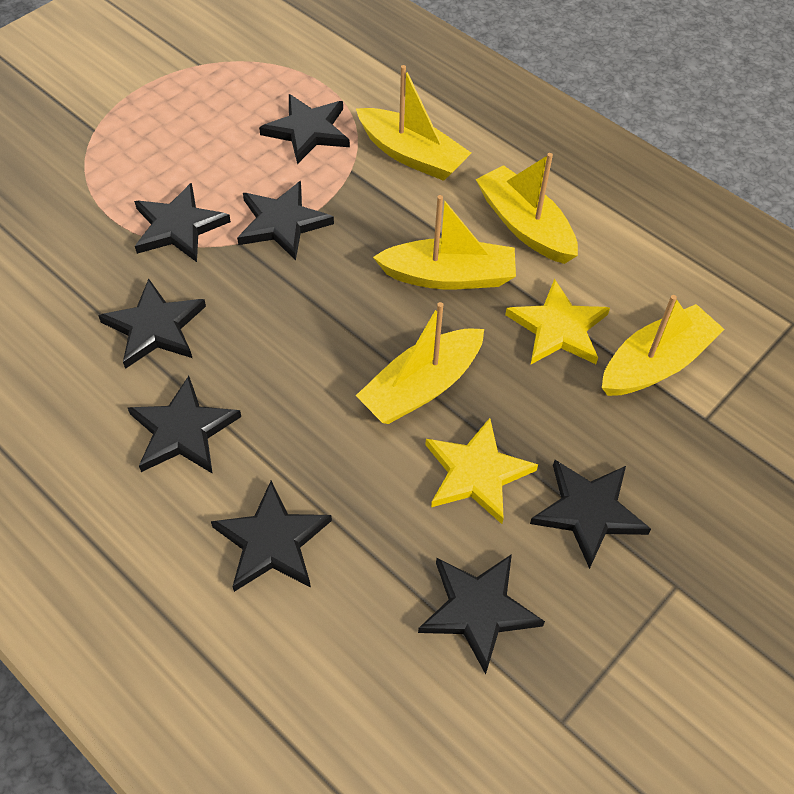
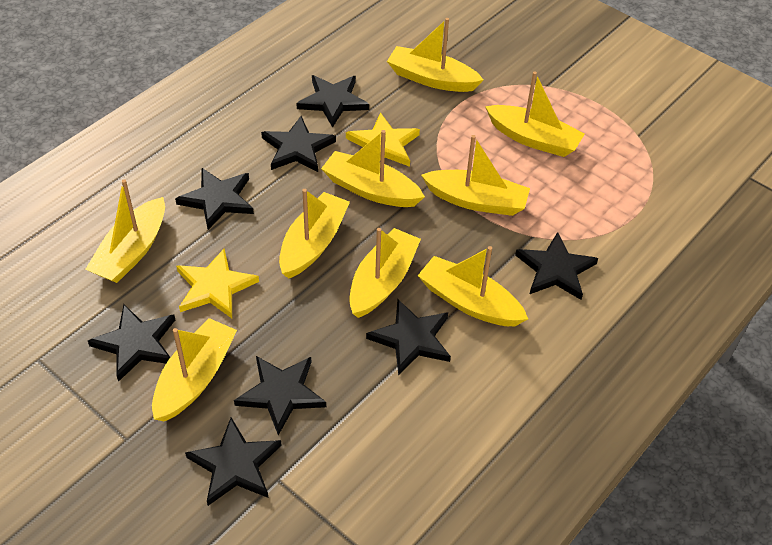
yellow boat: [356,65,471,181] [356,302,484,424] [373,195,516,289] [476,153,578,264] [602,295,725,396] = 5 -> [85,179,165,283] [152,318,237,422] [279,189,350,279] [321,130,425,207] [349,228,421,318] [387,18,484,92] [417,246,528,326] [421,135,530,216] [485,71,585,157] = 9

